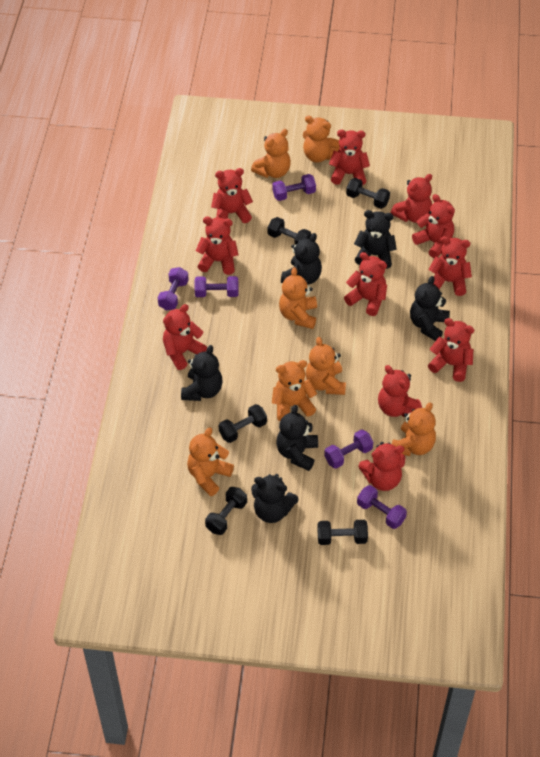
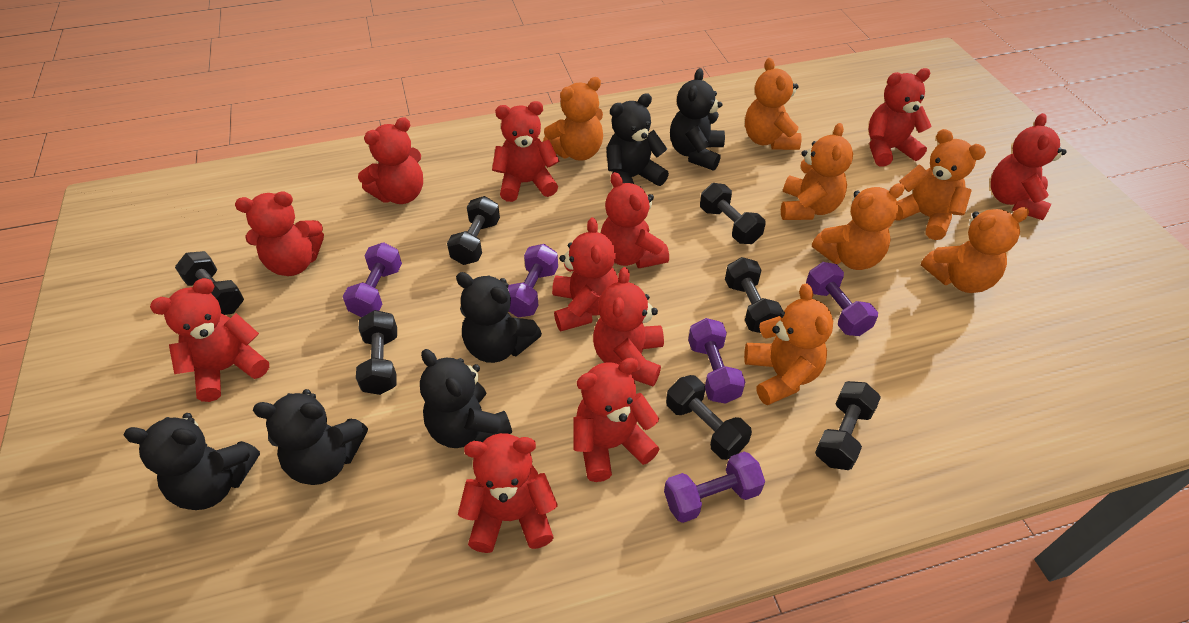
black dumbbell: [205,487,247,535] [219,404,267,443] [268,217,312,245] [317,520,368,545] [346,178,390,209] = 5 -> [175,251,244,315] [356,310,397,395] [447,196,500,265] [666,375,752,460] [700,183,766,244] [725,257,784,333] [815,381,881,470] = 7

